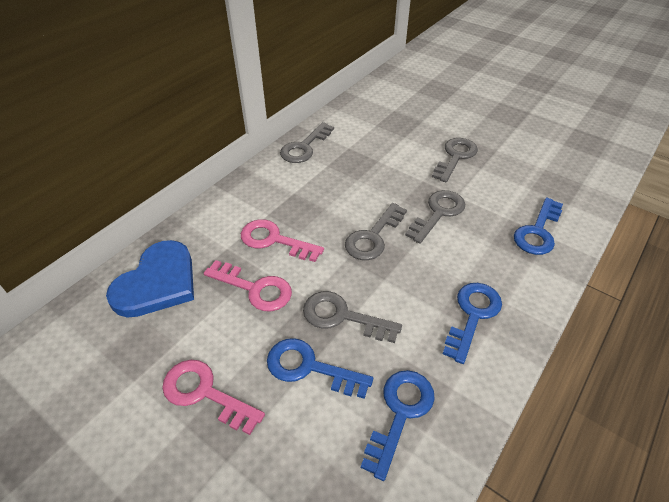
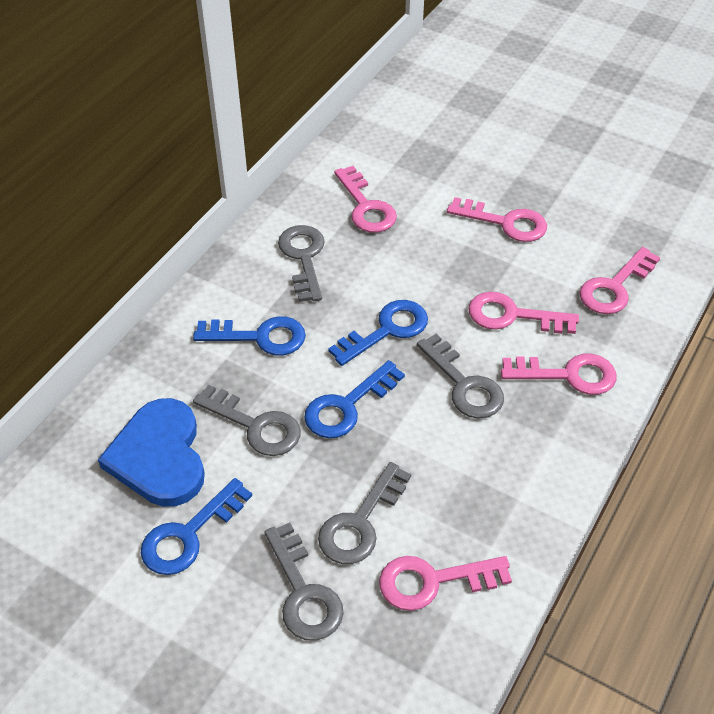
pink key: [162,360,265,435] [204,260,292,311] [241,219,324,262] = 3 -> [334,166,397,233] [379,556,512,611] [447,197,547,242] [468,292,579,334] [501,354,617,395] [579,247,660,314] = 6

